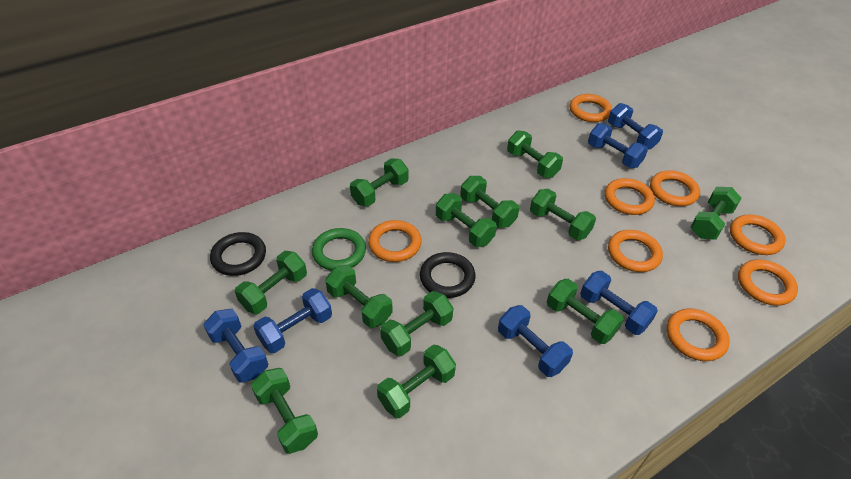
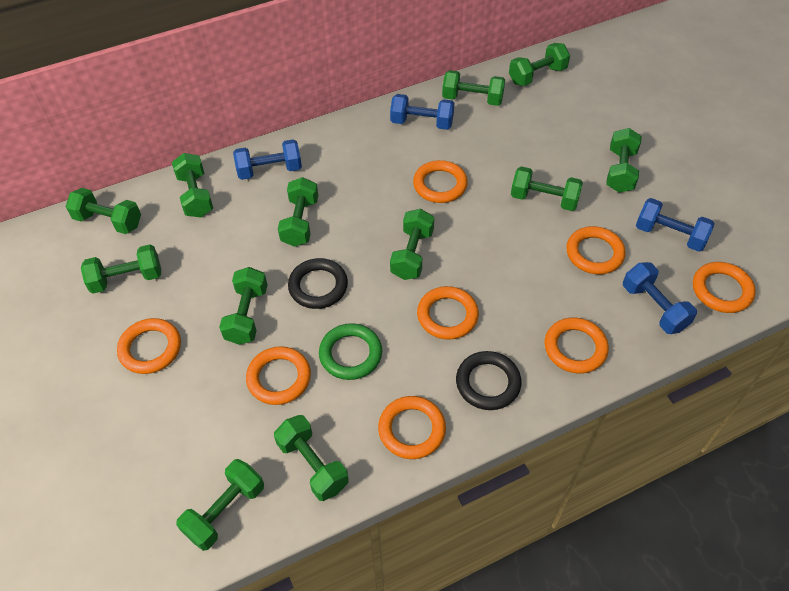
blue dumbbell: [203,309,268,383] [253,288,332,353] [498,305,573,377] [580,271,658,335] [588,123,648,168] [608,103,663,149] = 6 -> [233,139,302,180] [390,94,454,130] [623,262,697,334] [636,198,715,252] = 4

